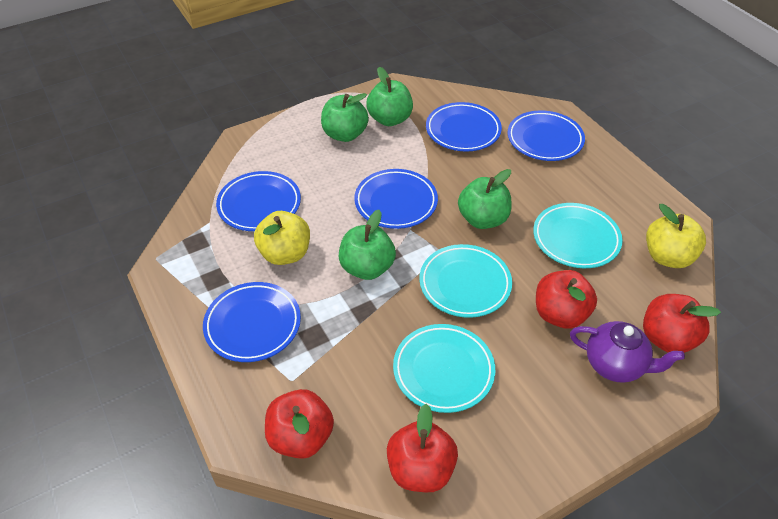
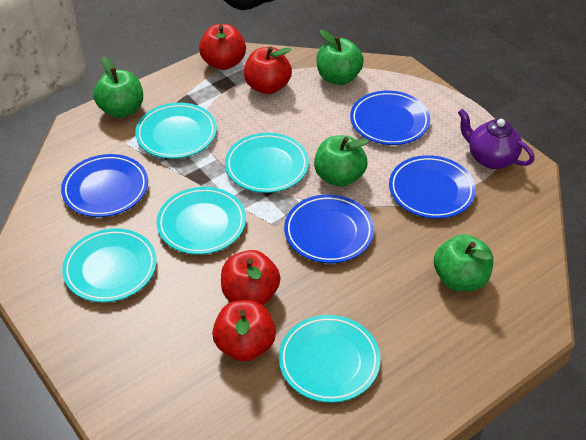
blue plate: [203,282,301,362] [216,171,301,231] [354,169,438,229] [426,102,502,152] [508,110,585,161] = 5 -> [61,154,148,217] [284,194,374,263] [350,91,430,145] [389,155,476,219] = 4
turquoise plate: [393,324,495,413] [420,244,512,318] [533,203,623,268] = 3 -> [62,228,157,302] [135,103,217,159] [157,187,246,255] [225,133,309,193] [279,315,380,403] = 5
yellow apple: [254,211,310,265] [646,204,706,268] = 2 -> none = 0

